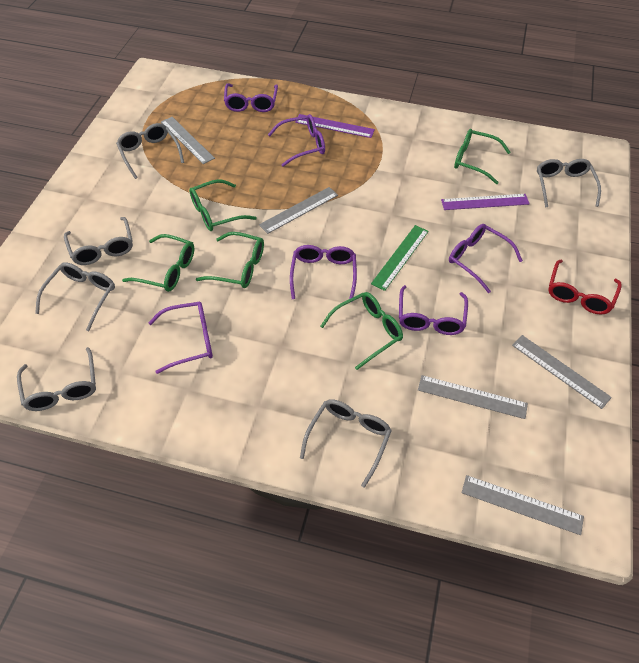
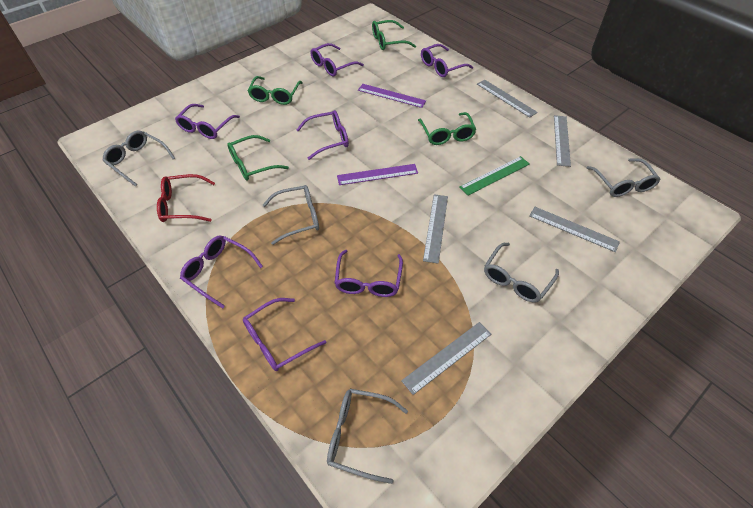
green glasses: [122,234,194,292] [189,179,257,231] [196,232,264,288] [320,292,403,370] [454,129,510,184] = 5 -> [227,135,289,180] [248,76,302,105] [372,20,416,50] [418,112,476,145] = 4
grey glasses: [17,347,96,411] [35,263,115,331] [64,217,133,265] [116,123,184,179] [300,399,392,488] [537,159,601,208] = 6 -> [102,130,175,186] [263,185,319,245] [327,389,408,484] [484,243,559,303] [586,159,661,197] = 5
purple glasses: [148,302,213,374] [224,83,278,112] [268,114,325,167] [290,245,357,299] [399,285,468,335] [449,224,523,293] = 6 -> [175,104,240,139] [180,236,263,308] [243,298,326,371] [296,110,349,160] [311,43,364,76] [335,250,403,297] [421,44,473,77] = 7

